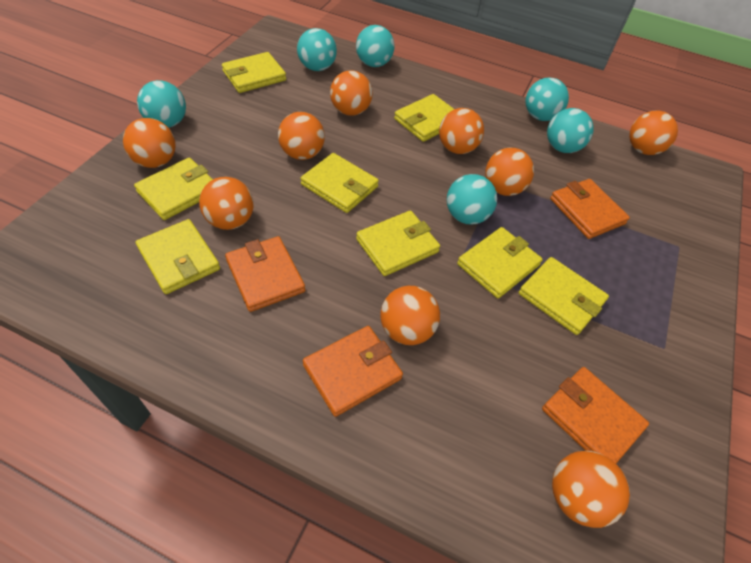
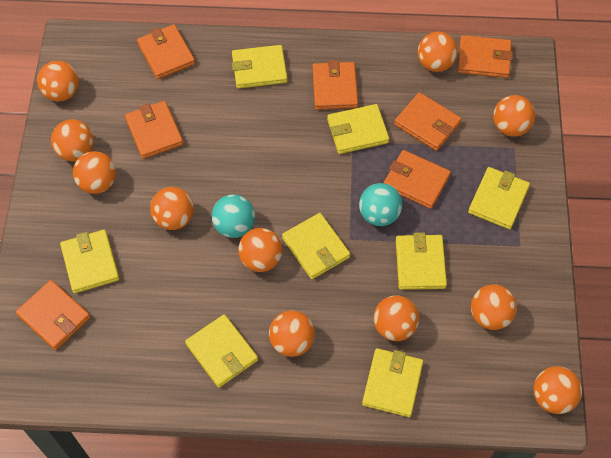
orange ball: [123,118,176,168] [199,177,254,230] [278,112,325,160] [330,70,373,116] [380,286,440,345] [439,108,484,154] [485,148,534,196] [552,451,630,528] [629,110,678,155] = 9 -> [37,61,79,101] [51,119,94,161] [73,151,116,194] [150,187,194,230] [238,228,283,272] [269,310,315,357] [374,296,419,341] [418,32,458,72] [471,285,517,330] [493,95,535,137] [533,366,582,414] = 11
orange wallet: [225,236,305,312] [303,326,403,417] [542,367,649,463] [550,179,630,239] = 4 -> [16,280,90,350] [125,101,183,159] [137,24,195,79] [312,60,358,110] [384,150,451,209] [394,92,462,151] [458,35,513,78] = 7
turquoise ball: [137,80,186,128] [297,28,337,71] [356,25,395,67] [447,174,497,225] [525,77,569,121] [547,108,594,153] = 6 -> [211,194,255,238] [359,183,402,226] = 2

